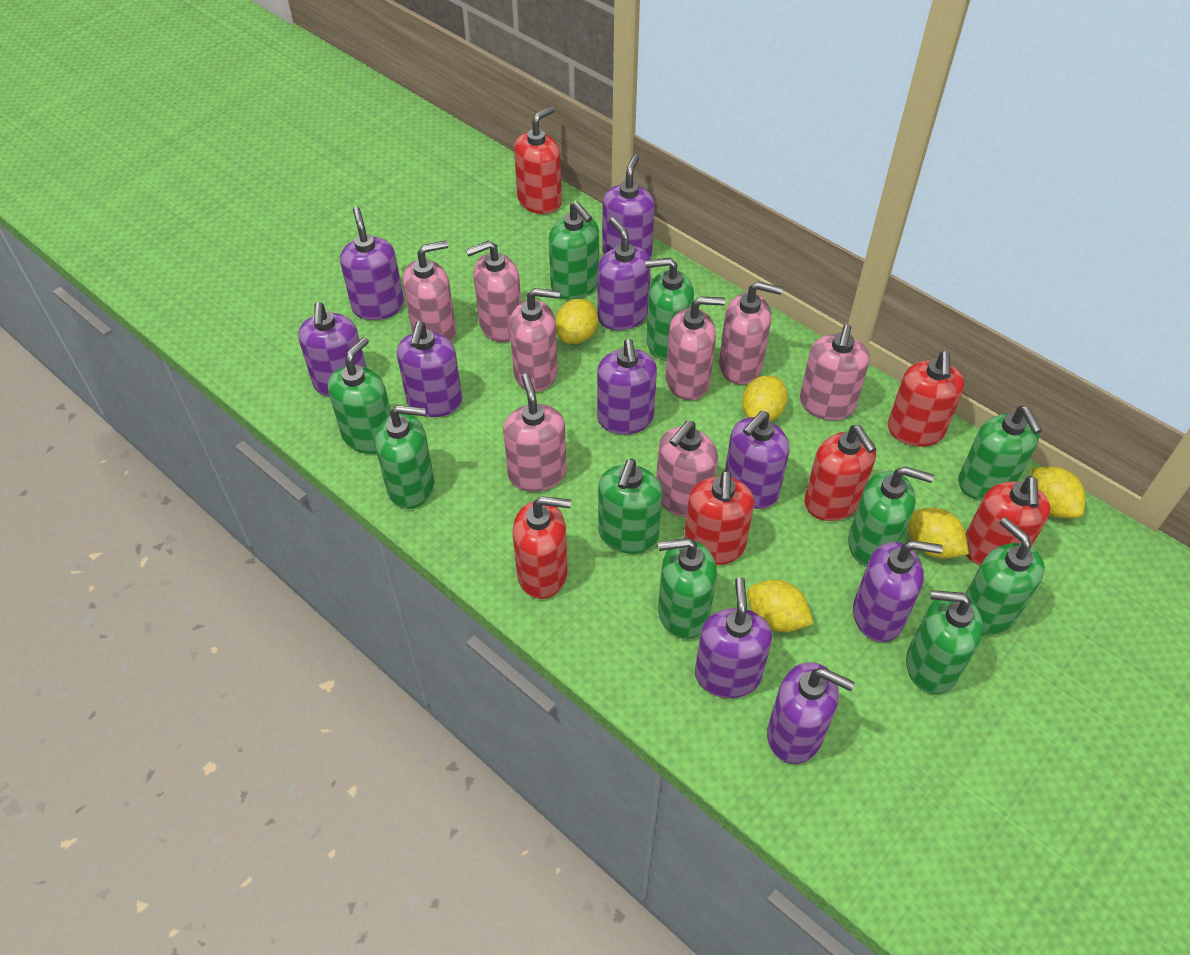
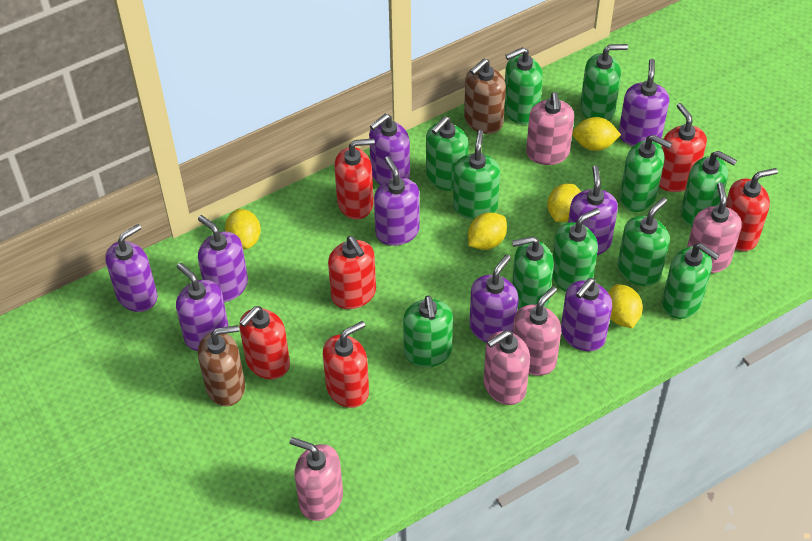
brown soap dispenser: none = 0 -> [198,325,245,407] [464,58,506,134] = 2
green soap dispenser: [328,337,391,454] [375,405,434,509] [549,201,599,299] [598,459,663,554] [645,258,694,361] [658,538,717,639] [848,466,934,567] [906,590,983,694] [958,406,1042,501] [965,517,1045,636] = 10 -> [403,295,453,367] [426,116,468,191] [453,130,500,220] [504,47,543,125] [512,236,554,309] [552,208,600,292] [580,44,628,121] [618,197,670,286] [620,135,672,212] [662,243,720,319] [681,151,737,227] = 11
pink soap dispenser: [403,240,456,342] [466,240,521,342] [503,373,567,492] [509,288,560,392] [656,421,718,518] [666,296,725,400] [719,282,783,385] [800,324,869,420] = 8 -> [290,437,343,521] [483,330,530,405] [513,286,561,376] [526,92,574,165] [687,182,742,273] = 5
purple soap dispenser: [298,302,366,397] [340,207,404,320] [397,321,462,417] [597,339,657,435] [598,217,651,330] [602,154,655,257] [695,577,772,698] [725,411,790,509] [767,662,855,764] [853,540,943,642] = 10 -> [105,224,158,312] [176,263,229,351] [198,215,248,302] [369,114,410,185] [374,156,420,246] [469,255,518,343] [561,278,612,351] [568,165,618,255] [619,59,669,146] = 9

